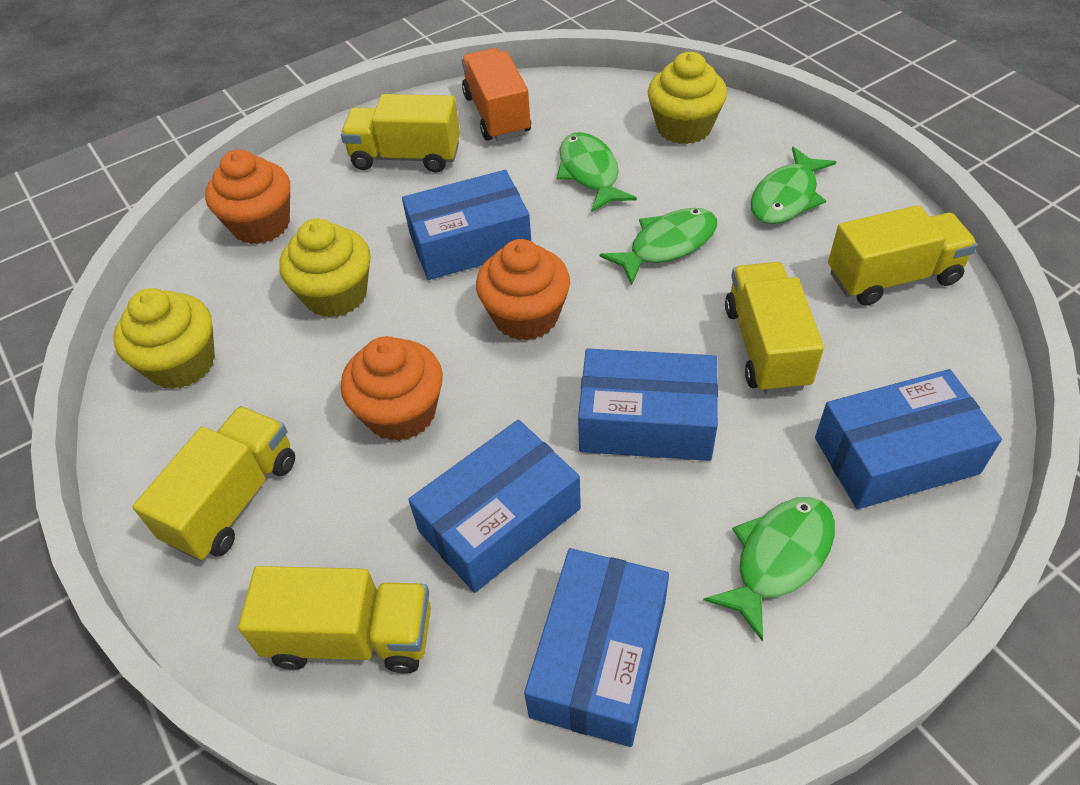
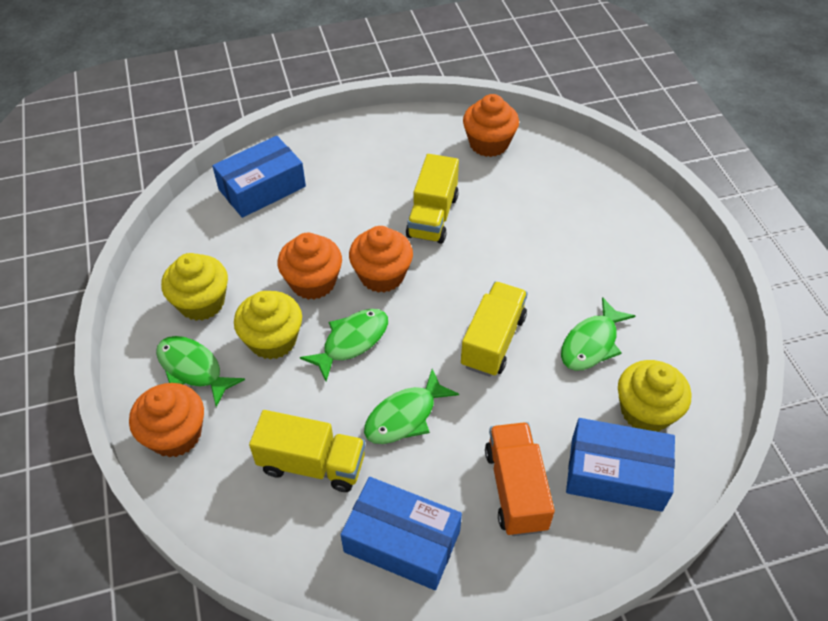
blue box: [402,170,531,280] [408,420,581,593] [524,548,669,747] [578,349,718,461] [815,369,1002,509] = 5 -> [212,136,306,218] [341,477,462,590] [566,418,675,512] = 3
orange cupcake: [205,150,290,244] [341,336,443,441] [476,239,570,341] = 3 -> [129,383,204,458] [278,233,342,300] [349,226,413,293] [463,94,519,157] = 4
yellow truck: [133,406,295,561] [238,566,431,673] [341,94,460,173] [725,262,824,394] [828,205,978,306] = 5 -> [249,410,365,492] [406,154,459,244] [461,282,528,377] = 3

